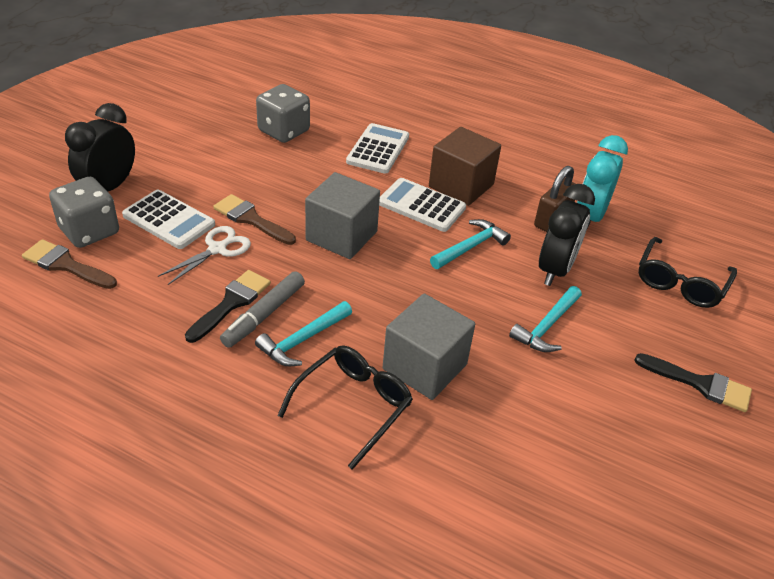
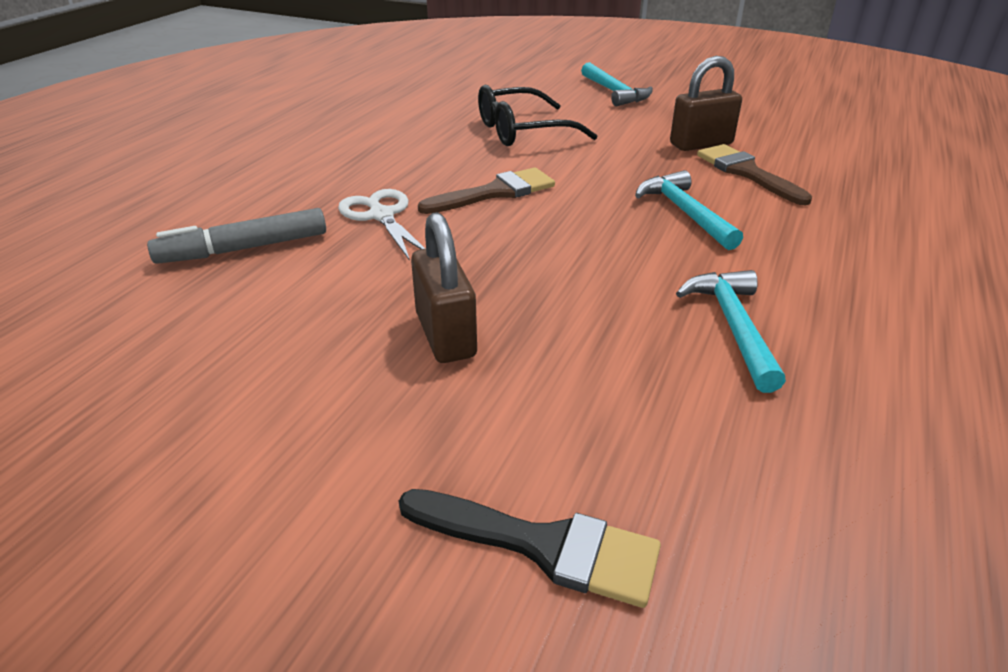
black brush: [185,270,271,343] [634,353,752,412] = 2 -> [399,489,661,608] = 1
black clock: [65,103,135,191] [539,184,595,286] = 2 -> none = 0
black glasses: [277,345,413,470] [638,237,737,308] = 2 -> [478,85,598,146] = 1
brown cube: [429,127,501,206] = 1 -> none = 0
brown padlock: [534,166,575,232] = 1 -> [411,212,477,363] [670,56,742,151] = 2
grey cube: [305,172,380,259] [383,293,475,400] = 2 -> none = 0
grey dice: [49,177,119,248] [256,84,310,143] = 2 -> none = 0
turquoise clock: [577,135,628,231] = 1 -> none = 0
white calculator: [122,190,215,249] [346,123,409,174] [379,178,466,232] = 3 -> none = 0

